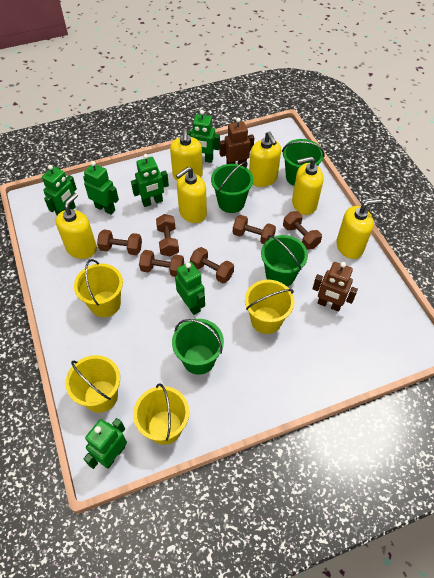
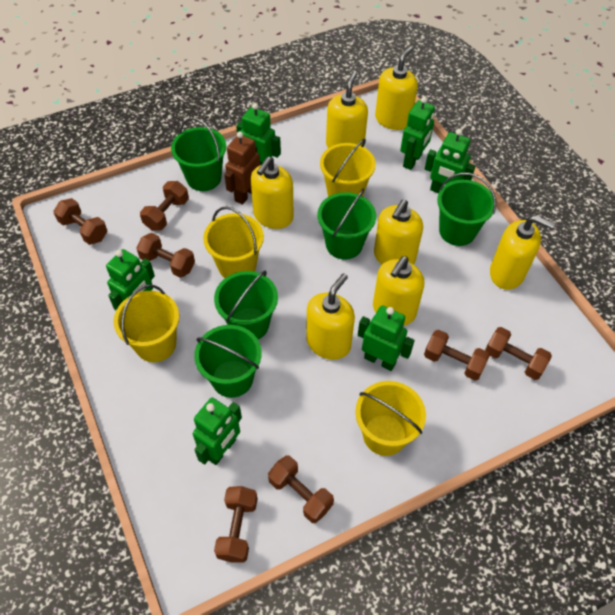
brown dumbbell: [97,229,142,255] [139,250,184,277] [156,214,179,257] [190,247,234,283] [233,215,276,244] [283,211,322,250] = 6 -> [53,198,107,245] [136,233,195,278] [140,181,189,231] [214,486,258,563] [268,456,334,523] [424,330,490,380] [485,327,552,380] = 7
brown robot: [219,118,254,167] [312,262,358,312] = 2 -> [224,131,260,205] = 1
green bucket: [172,319,224,375] [211,162,253,213] [261,235,308,287] [282,139,325,186] = 4 -> [171,118,226,191] [194,325,262,398] [214,271,278,339] [318,189,376,259] [437,173,496,246] = 5
yellow soap dispenser: [55,193,97,259] [170,129,203,181] [176,167,207,223] [249,132,281,187] [292,156,324,215] [336,199,382,259] = 6 -> [251,157,293,229] [306,273,355,360] [326,71,368,148] [373,256,424,325] [374,200,423,265] [375,46,418,130] [490,215,555,289] = 7

